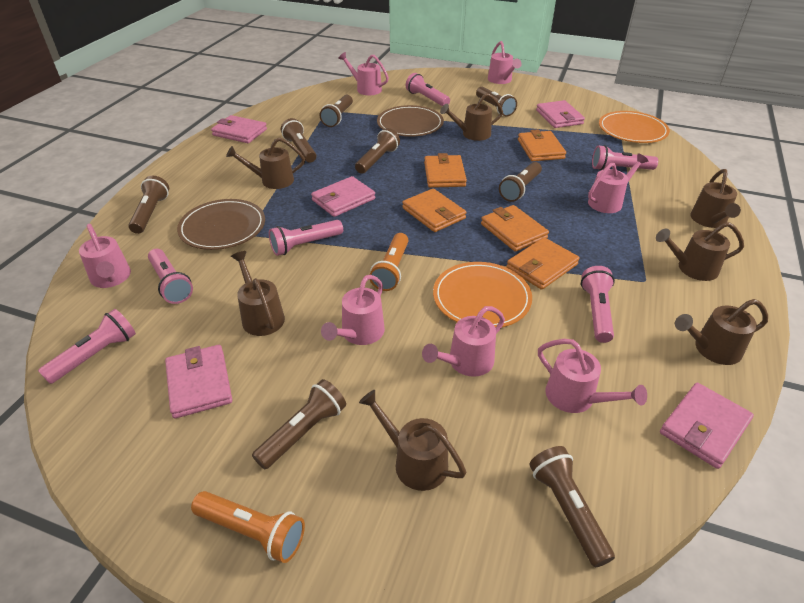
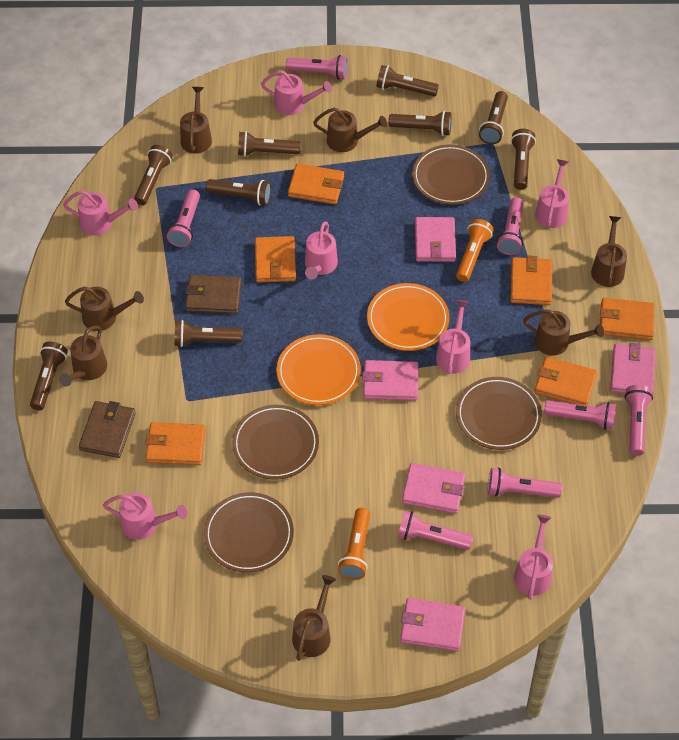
brown flashlight: [128,176,169,234] [252,379,346,469] [281,118,316,163] [320,95,353,127] [355,128,400,174] [476,87,517,117] [499,162,542,202] [529,446,615,567] = 8 -> [30,342,68,410] [134,145,173,205] [174,320,242,347] [206,179,271,205] [238,131,301,157] [376,65,439,97] [388,111,452,136] [479,91,508,144] [511,129,536,190] = 9
brown plate: [177,199,265,250] [377,105,444,137] = 2 -> [204,492,294,573] [232,405,319,480] [412,144,490,205] [456,377,542,450] = 4
brown wallet: none = 0 -> [79,401,136,458] [185,275,241,314] = 2
orange wallet: [402,189,466,232] [424,153,467,188] [481,205,549,252] [506,237,580,290] [518,129,566,161] = 5 -> [145,422,206,465] [255,236,296,283] [288,164,344,204] [510,256,552,305] [535,357,597,406] [600,298,655,340] = 6
pink flashlight: [38,309,136,384] [148,249,193,304] [269,220,343,256] [406,73,450,106] [581,266,615,343] [592,145,658,170] = 6 -> [167,189,200,247] [286,55,348,80] [398,511,473,550] [488,468,562,498] [497,197,524,255] [544,400,616,430] [625,385,653,456] = 7

